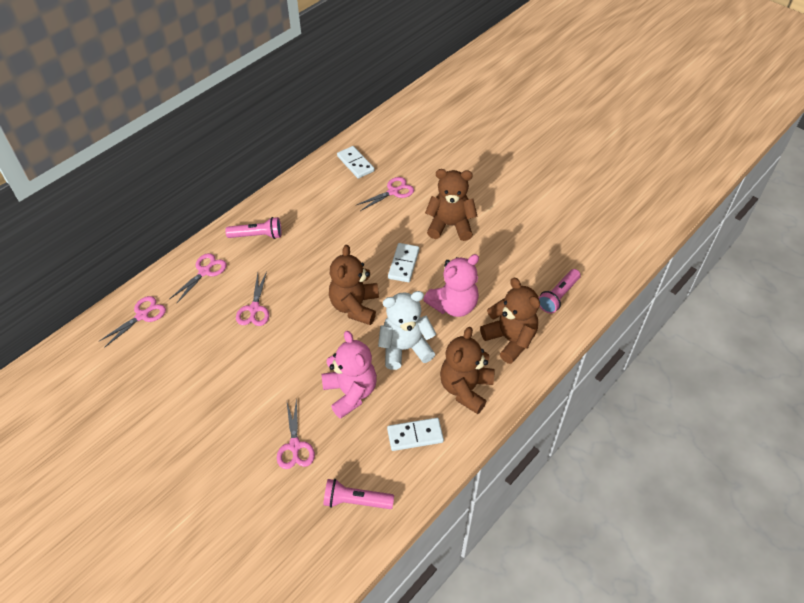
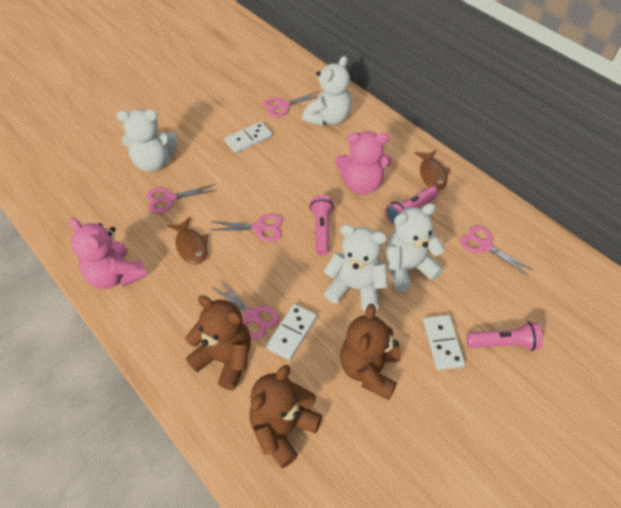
brown fish: none = 0 -> [167,217,208,265] [415,150,450,191] = 2
brown teddy bear: [329,245,379,325] [425,169,478,241] [440,327,495,414] [480,278,540,364] = 4 -> [186,295,251,390] [249,365,322,468] [340,304,401,400] = 3
white teddy bear: [378,291,436,370] = 1 -> [117,109,177,172] [302,56,352,126] [324,225,388,311] [386,203,445,292] = 4

